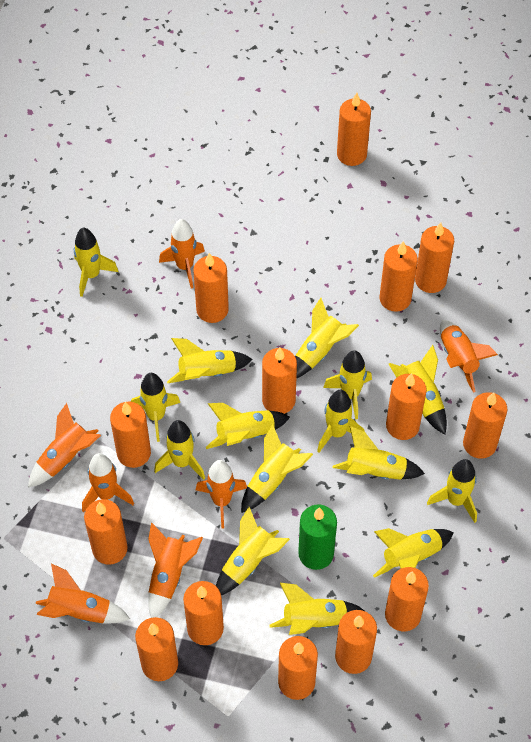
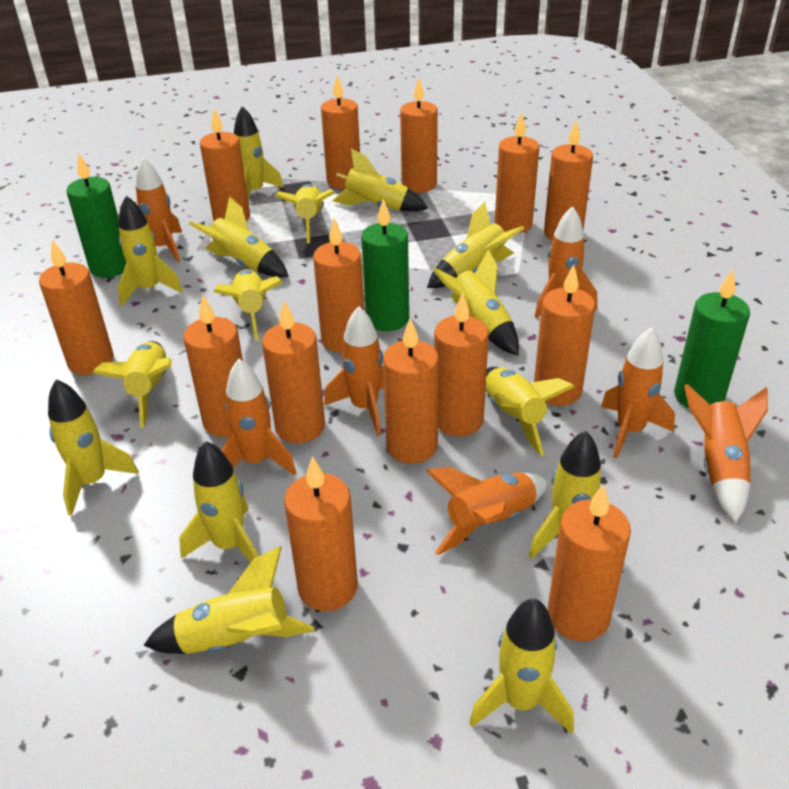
green candle: [298,504,337,570] = 1 -> [66,153,126,278] [361,199,409,331] [674,269,750,409] = 3

